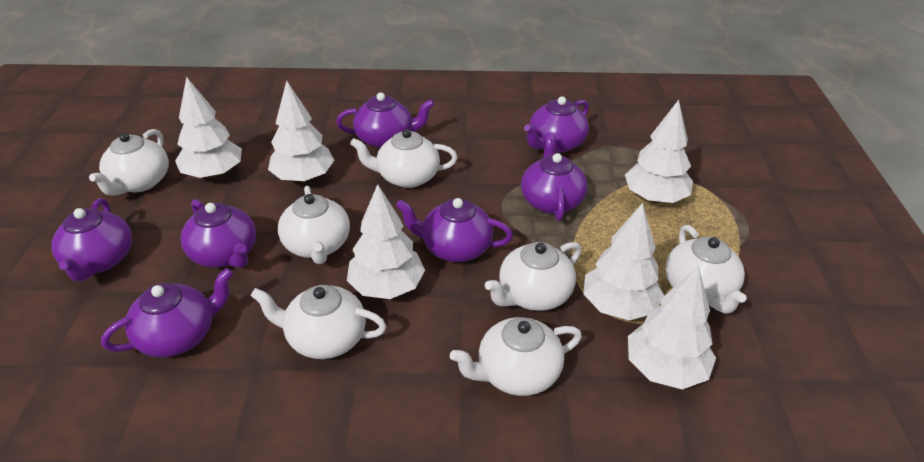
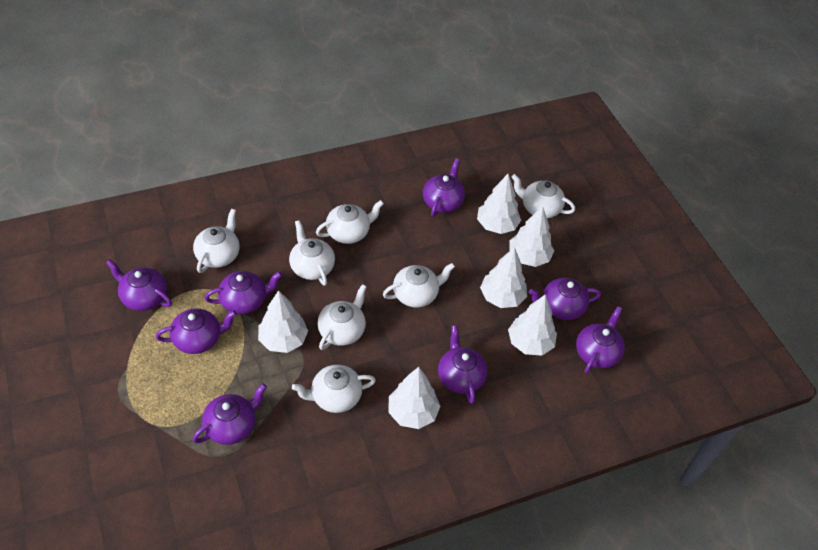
purple teapot: [51,198,132,281] [101,268,233,357] [180,199,256,268] [336,92,434,148] [396,198,513,262] [521,132,587,221] [524,96,589,153] = 7 -> [106,259,172,311] [156,308,237,354] [193,384,267,445] [205,271,282,314] [423,158,465,217] [438,325,488,404] [529,278,601,320] [576,306,625,373] = 8

